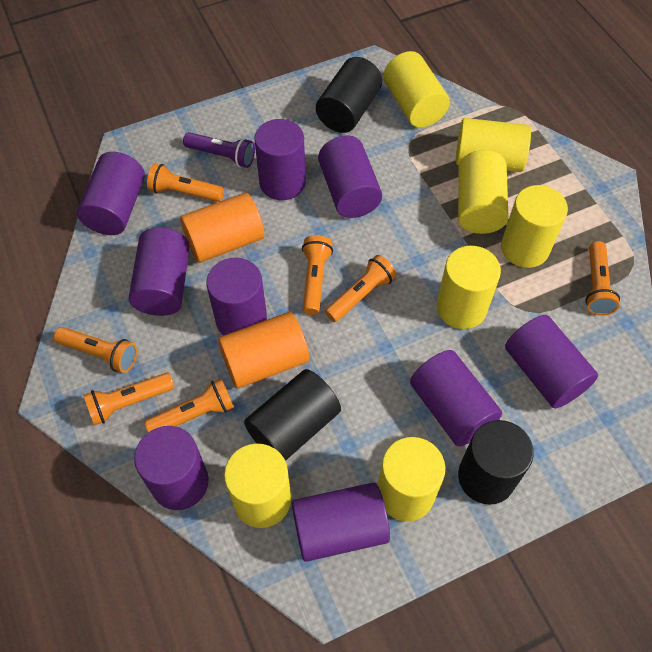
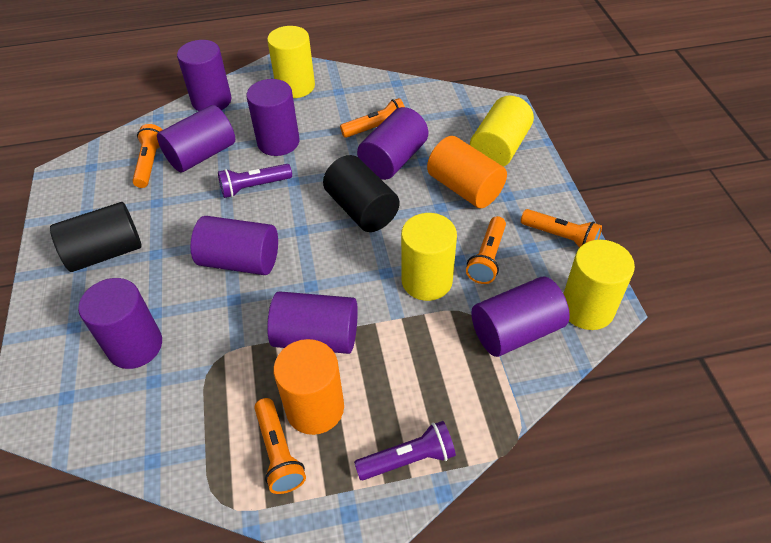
black cylinder: [244,369,341,461] [316,57,382,133] [458,420,534,505] = 3 -> [50,202,142,272] [323,155,399,232] = 2
orange flashlight: [54,327,137,373] [83,373,174,425] [144,378,234,432] [147,163,224,202] [302,235,333,315] [325,255,397,322] [585,241,620,316] = 7 -> [132,124,163,188] [254,398,306,494] [340,98,405,138] [466,216,506,284] [521,209,602,248] = 5
purple cylinder: [77,152,145,235] [129,227,190,316] [134,426,209,510] [206,258,267,336] [254,119,306,200] [292,482,390,562] [318,136,382,218] [410,350,502,447] [505,315,598,408] = 9 -> [78,278,162,369] [157,105,235,172] [177,40,232,111] [191,216,278,275] [246,79,299,156] [267,291,358,354] [357,107,428,180] [471,277,570,357] = 8
purple flashlight: [183,132,255,168] = 1 -> [218,164,292,198] [354,421,456,480] = 2
yellow cylinder: [224,444,291,528] [378,437,445,521] [383,51,450,128] [436,246,501,329] [456,118,531,172] [458,150,509,234] [501,185,568,268] = 7 -> [267,26,315,98] [401,213,457,301] [470,95,534,167] [563,240,635,330] = 4

